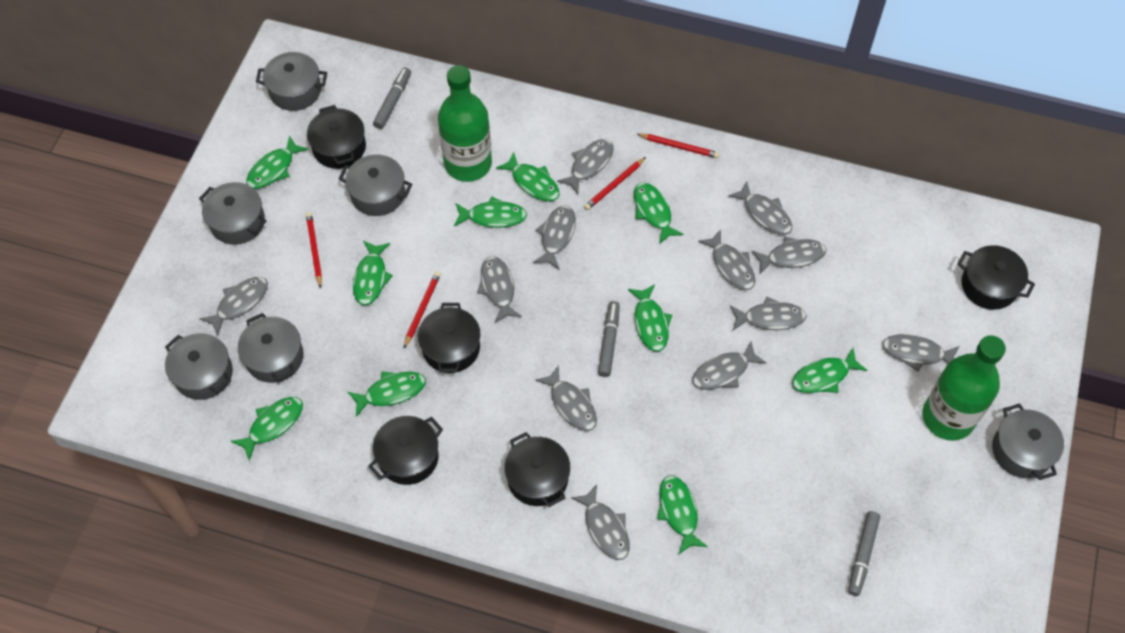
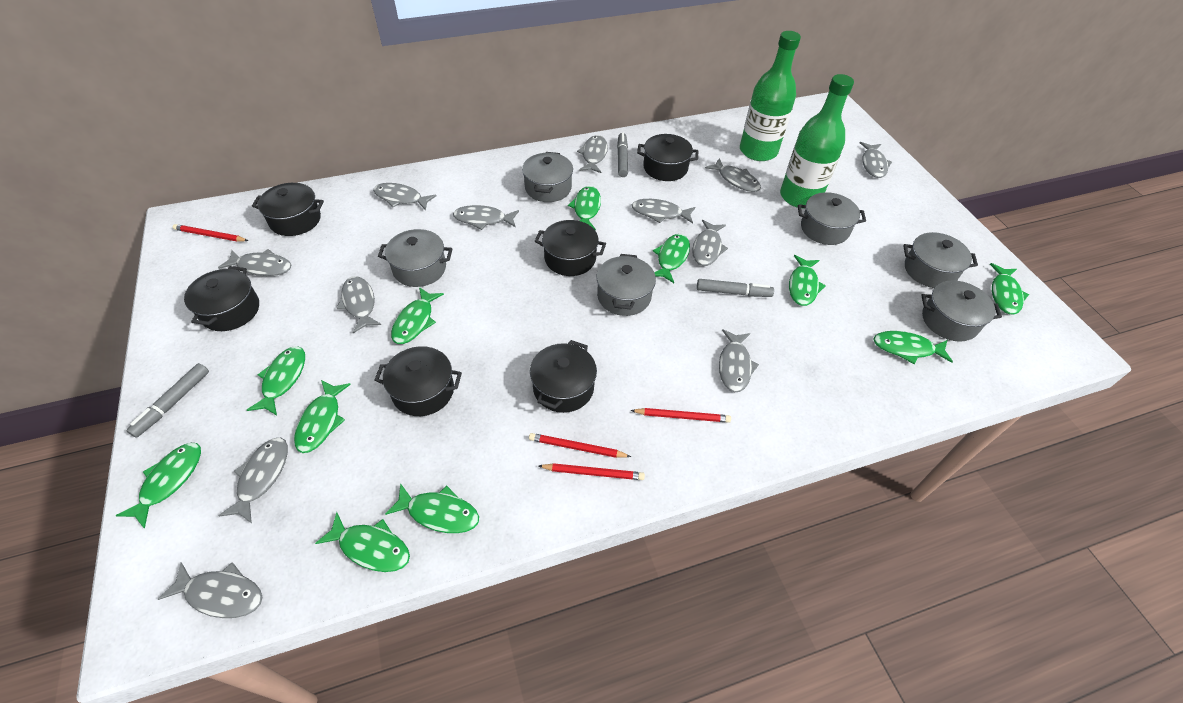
black pot: [307,105,366,169] [368,416,443,485] [418,303,481,373] [505,432,570,507] [958,245,1035,310] = 5 -> [184,266,259,331] [252,183,324,236] [374,346,462,416] [530,340,597,413] [535,220,606,276] [637,134,699,181] = 6
green fish: [231,397,303,461] [246,135,309,189] [348,371,426,417] [353,241,393,305] [454,196,527,228] [496,152,559,201] [628,284,672,352] [634,182,684,244] [657,475,708,555] [792,348,868,393] = 10 -> [115,443,201,529] [247,346,305,415] [294,380,351,453] [315,512,410,572] [385,483,479,533] [391,287,444,344] [568,186,601,230] [653,234,690,283] [789,255,826,306] [873,331,953,364] [990,263,1029,314] = 11

